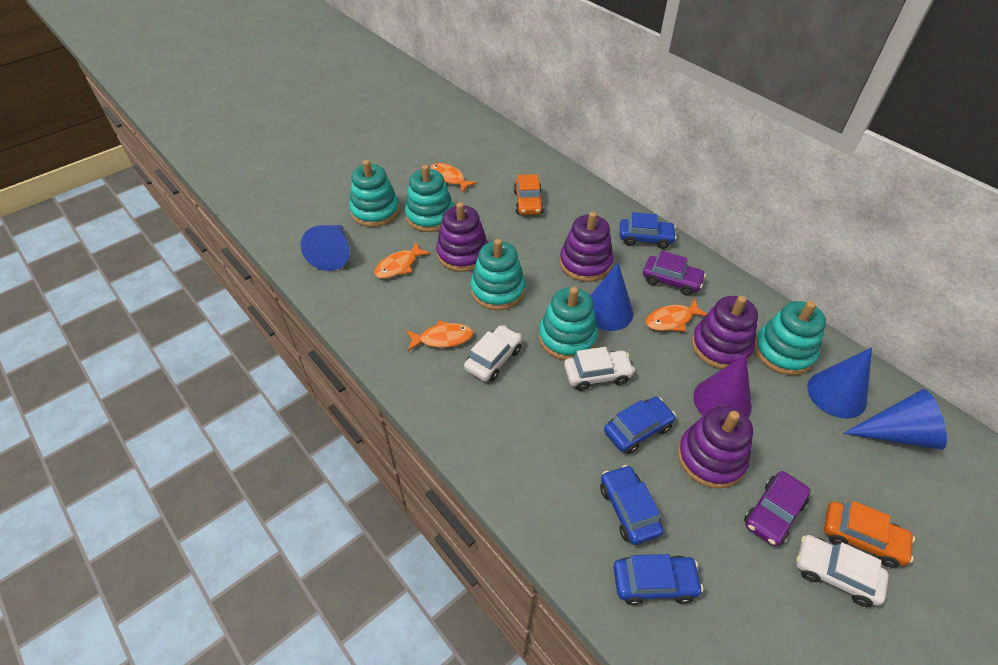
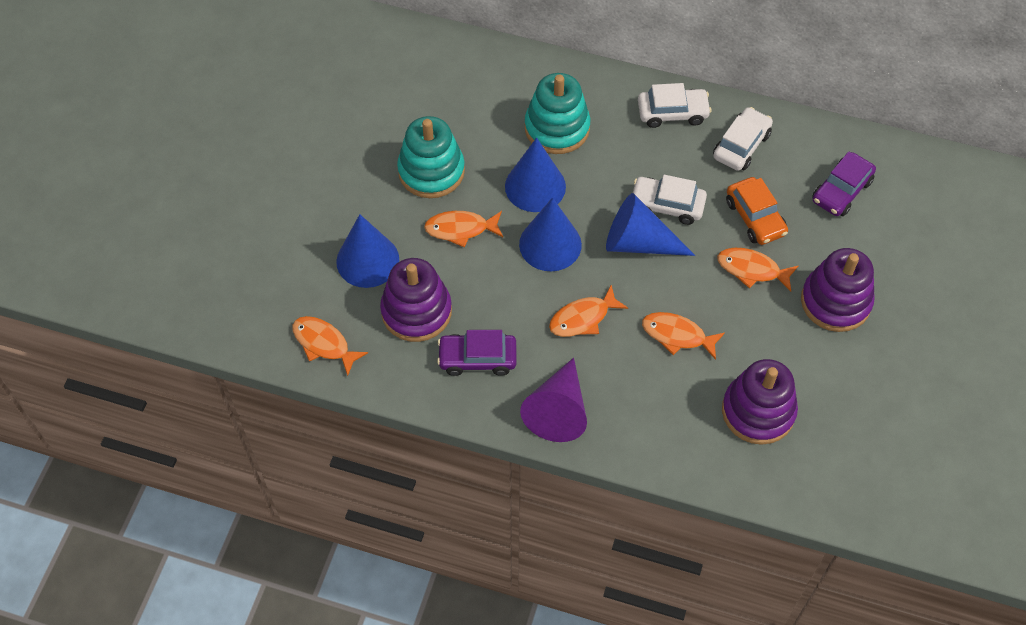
blue car: [600,465,664,545] [604,397,676,454] [613,554,703,606] [620,212,677,249] = 4 -> none = 0
orange car: [514,174,544,215] [824,501,915,568] = 2 -> [726,177,788,245] = 1
orange fish: [374,242,431,278] [406,320,474,351] [430,163,477,192] [645,299,707,332] = 4 -> [292,316,368,376] [424,211,503,247] [549,285,628,337] [642,312,725,360] [718,248,798,292] = 5
purple stacking toy: [436,202,488,272] [559,212,613,282] [678,406,753,489] [692,296,758,369] = 4 -> [380,258,452,342] [722,359,798,445] [801,248,875,332] = 3
turquoise stacking toy: [349,160,400,227] [405,165,454,232] [470,239,526,310] [539,287,598,360] [754,301,826,375] = 5 -> [397,116,465,198] [525,73,590,154] = 2

